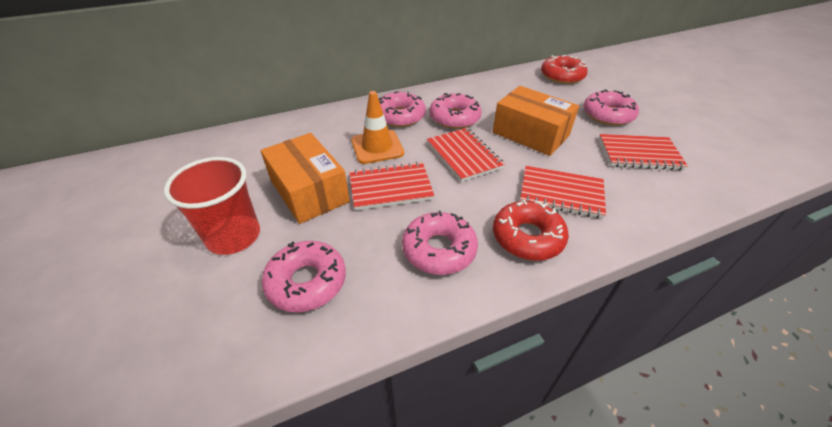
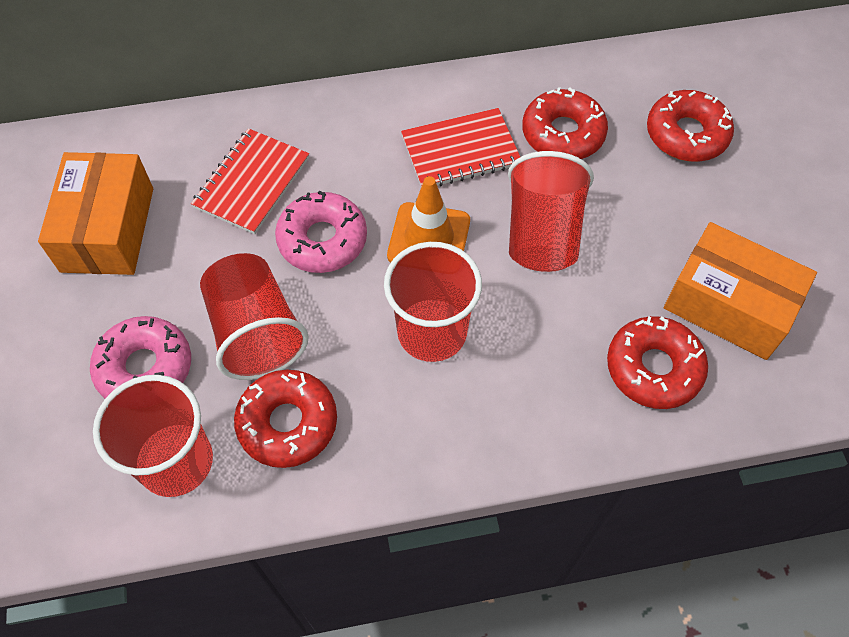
pink donut: [262,241,346,313] [379,91,426,127] [402,211,478,275] [430,93,482,129] [583,89,639,126] = 5 -> [90,316,191,399] [275,191,367,273] = 2
red cup: [164,157,260,255] = 1 -> [93,375,213,497] [200,253,309,380] [384,242,482,362] [508,151,594,272] = 4
red donut: [493,200,569,261] [541,55,588,84] = 2 -> [234,370,337,468] [522,87,608,159] [607,316,708,409] [647,90,734,162] = 4
red notebook: [349,162,434,210] [427,128,505,182] [520,166,606,219] [599,134,688,170] = 4 -> [191,128,309,234] [401,108,520,187] = 2

